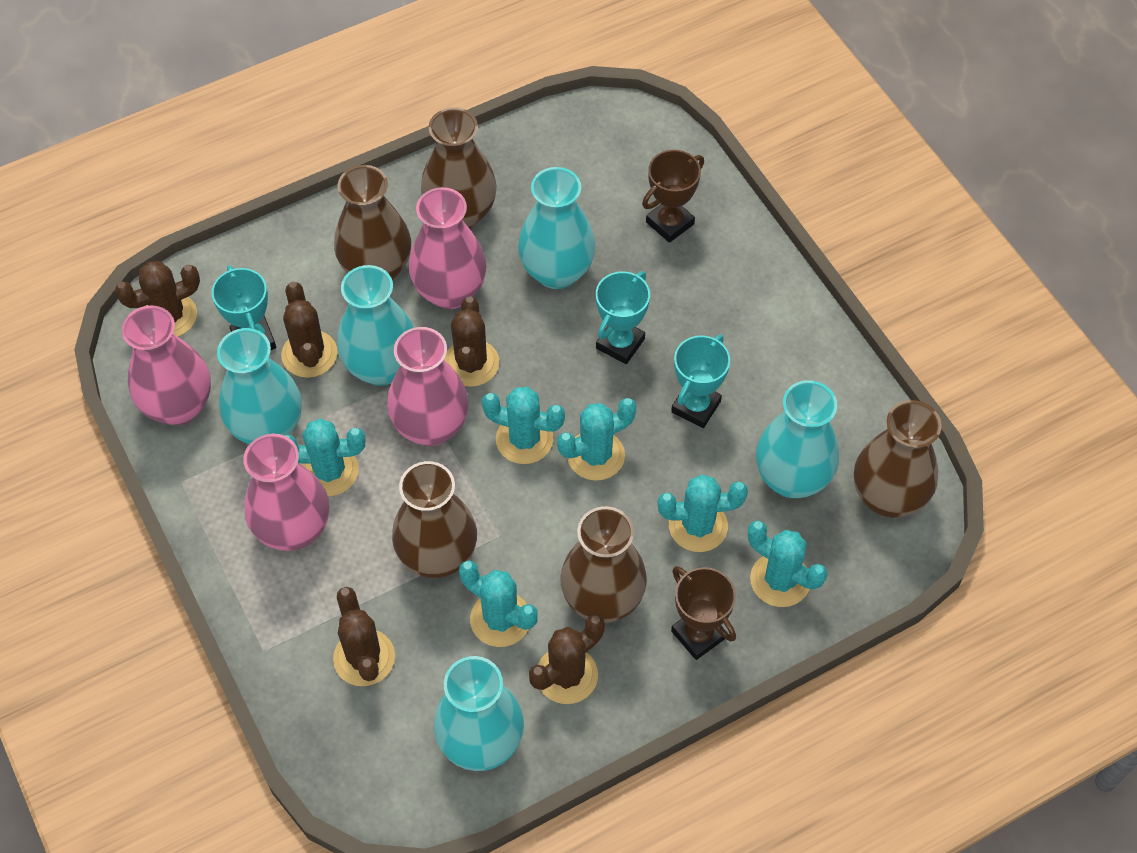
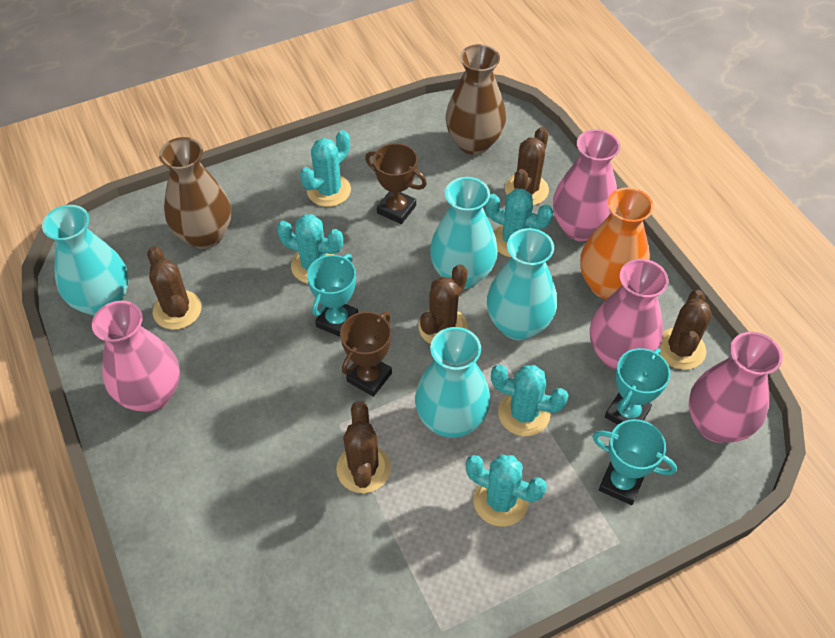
brown vase: [334,165,411,281] [392,461,477,578] [421,107,497,229] [560,506,647,623] [854,400,942,518] = 5 -> [159,137,231,249] [446,44,506,155] = 2
orange vase: none = 0 -> [580,187,654,299] = 1
turquoise cactus: [285,418,365,497] [459,560,538,647] [482,387,565,464] [557,398,637,481] [658,474,748,552] [748,520,827,607] = 6 -> [277,214,343,283] [300,130,351,207] [466,455,547,527] [485,189,553,257] [491,365,569,436] = 5
turquoise vase: [217,328,302,444] [337,265,414,386] [434,656,524,771] [518,167,595,289] [756,380,839,498] = 5 -> [42,205,129,316] [415,327,490,438] [430,177,498,289] [487,228,557,340] = 4

